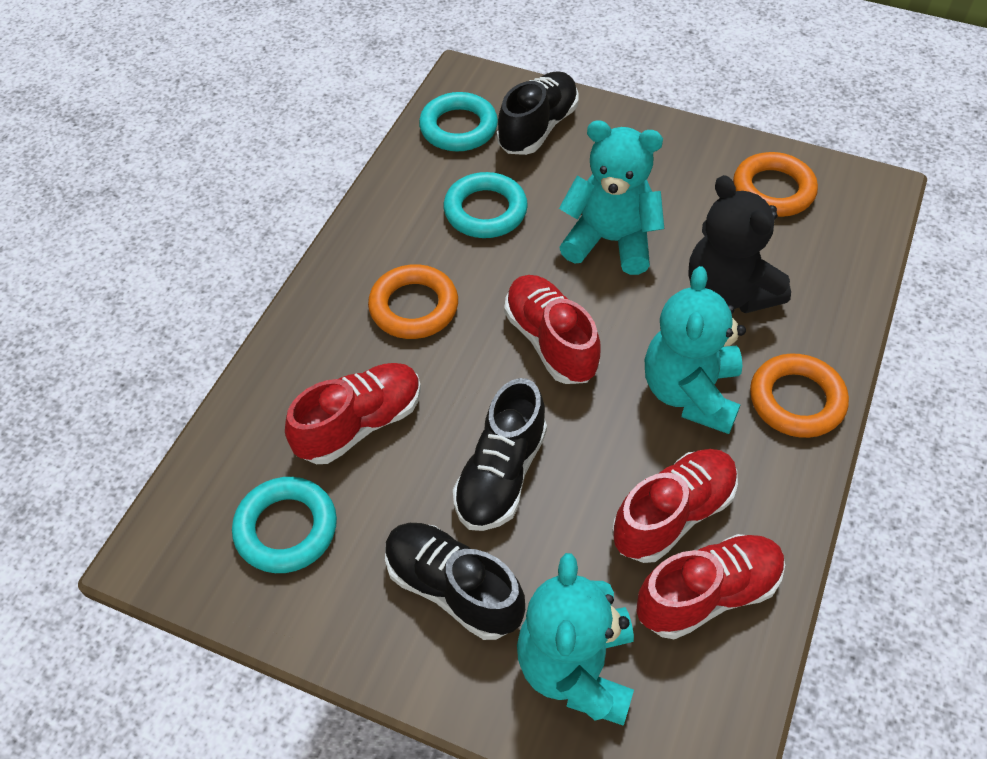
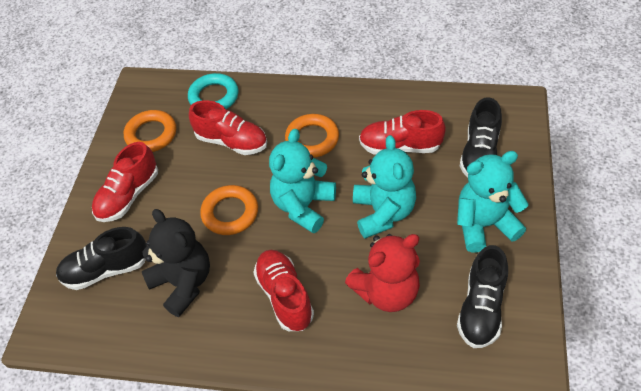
red teddy bear: none = 0 -> [345,234,420,312] = 1
turquoise ring: [232,477,337,573] [419,92,498,151] [444,172,528,238] = 3 -> [188,73,238,109] = 1

